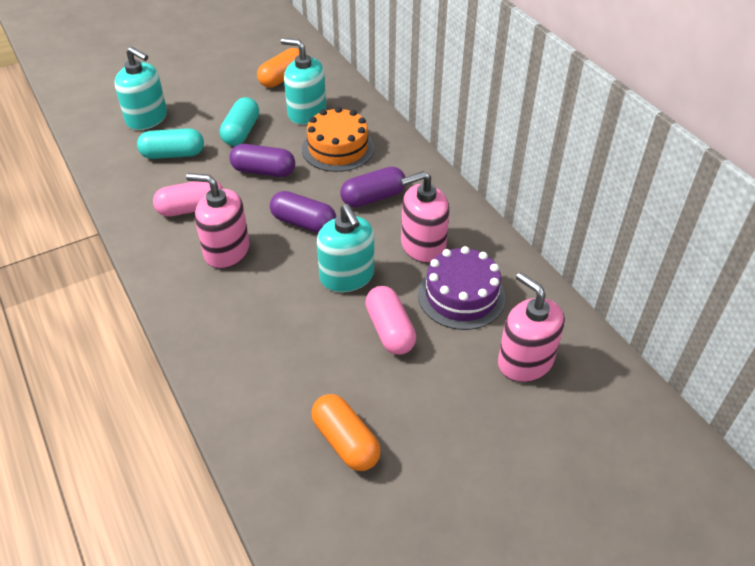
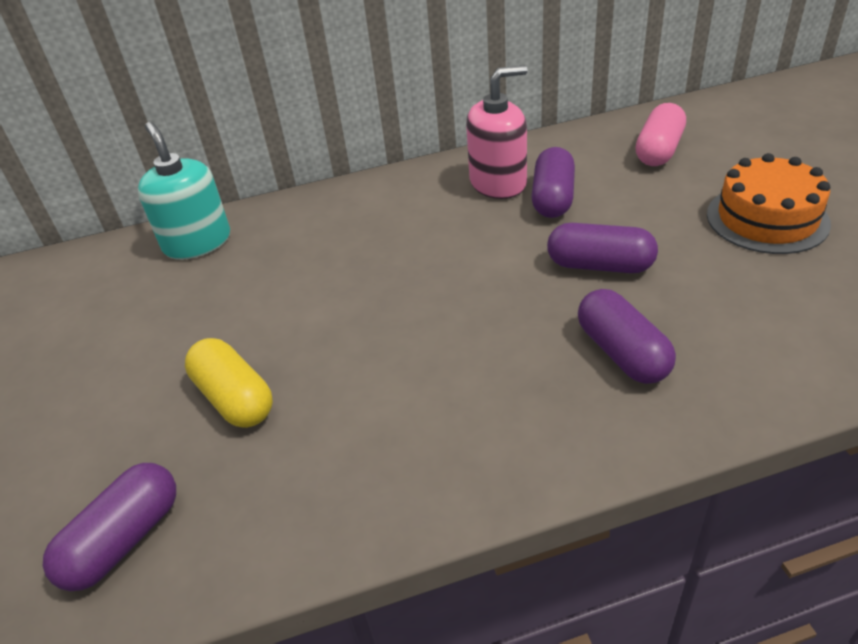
orange capsule: [257,48,299,88] [311,394,381,471] = 2 -> none = 0
pink capsule: [153,181,223,217] [365,286,416,355] = 2 -> [635,103,686,166] = 1
pink soap dispenser: [186,173,249,269] [401,171,450,263] [498,272,564,382] = 3 -> [466,65,527,199] = 1
purple cake: [418,246,506,330] = 1 -> none = 0
purple capsule: [229,144,295,177] [270,191,336,233] [340,167,405,208] = 3 -> [43,463,176,591] [531,147,575,218] [547,223,658,273] [578,289,676,384] = 4
turquoise capsule: [137,128,204,159] [220,97,259,146] = 2 -> none = 0
turquoise soap dispenser: [115,47,167,130] [281,38,326,125] [317,204,374,292] = 3 -> [138,122,230,260] = 1
yellow capsule: none = 0 -> [185,338,273,428] = 1

